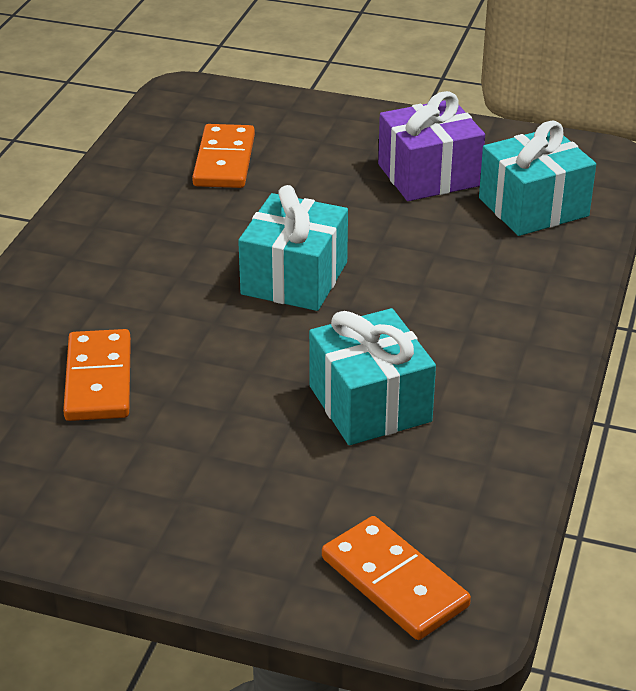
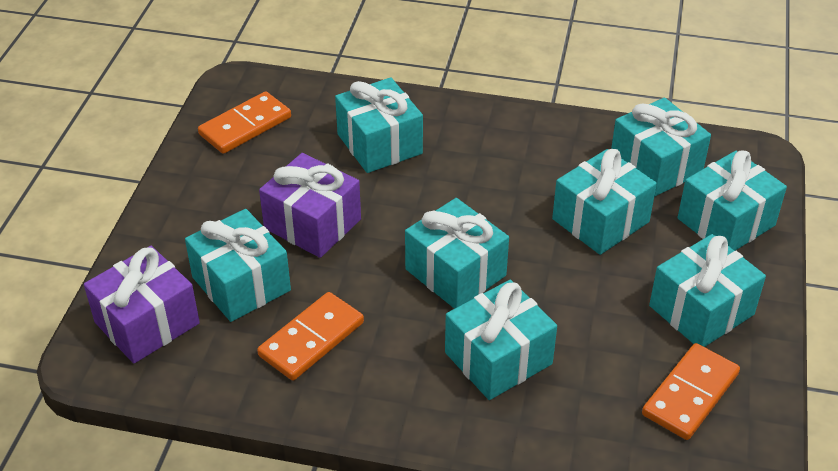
purple gift: [378,91,485,201] = 1 -> [84,246,200,363] [259,153,361,258] = 2
turquoise gift: [238,185,348,311] [309,308,436,445] [479,120,596,236] = 3 -> [185,209,291,322] [335,77,423,173] [405,198,509,309] [445,280,557,400] [552,149,657,255] [611,98,711,197] [649,234,766,347] [677,150,787,251] = 8

